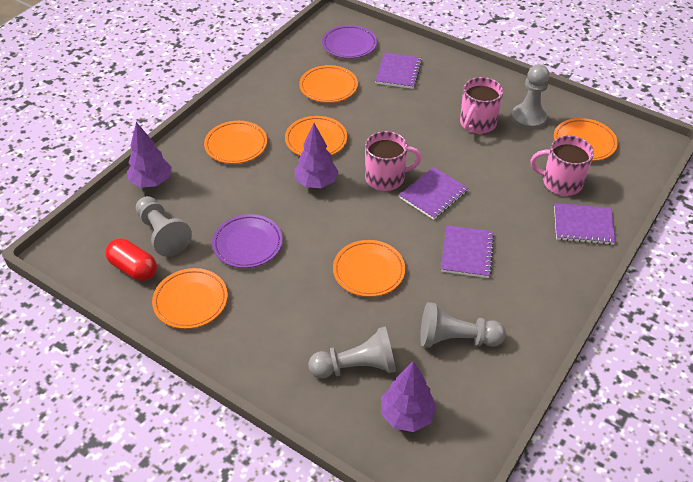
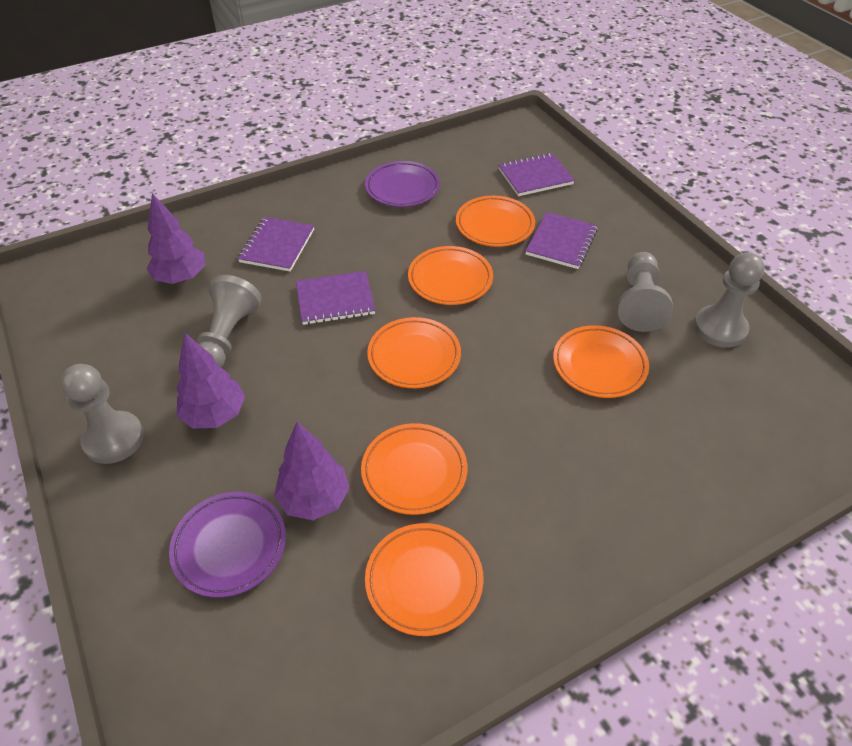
pink mug: [365,131,422,191] [460,77,503,134] [531,135,594,196] = 3 -> none = 0
red capsule: [105,239,157,281] = 1 -> none = 0

